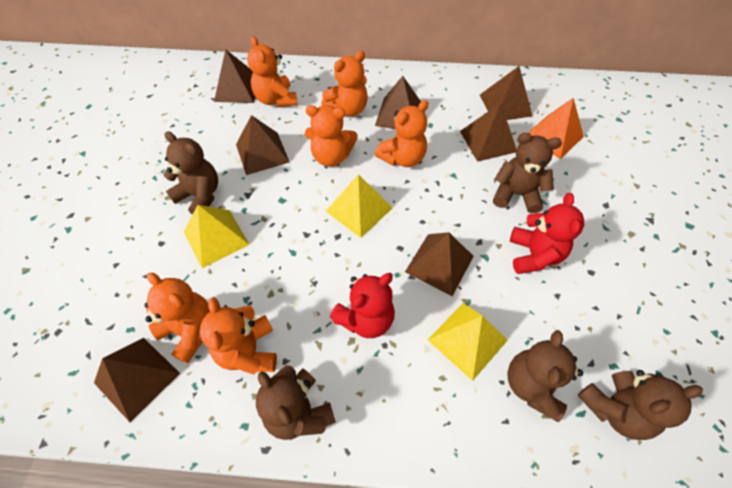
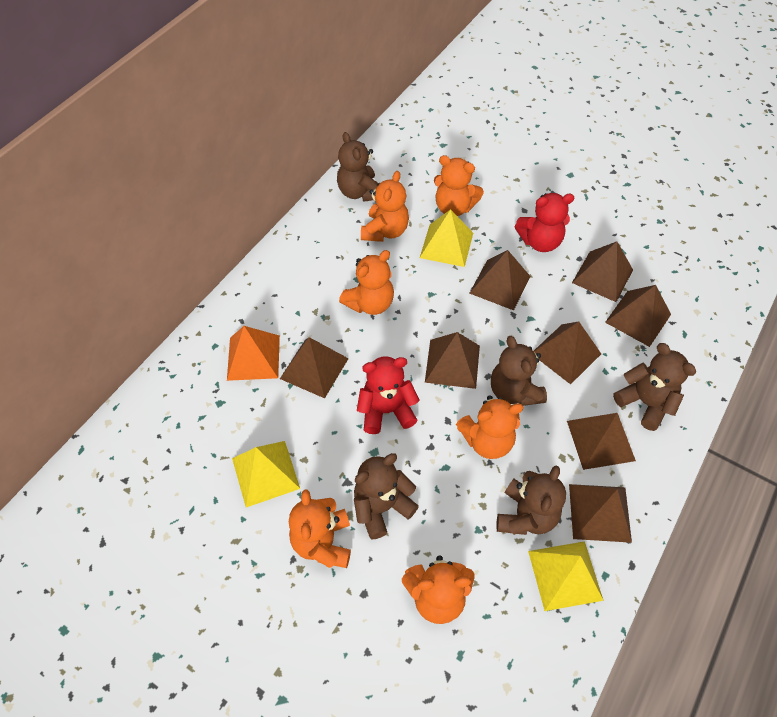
brown pyramid: [94,338,180,423] [214,49,255,103] [236,115,290,175] [375,76,421,129] [405,232,474,296] [460,103,517,162] [480,66,532,120] = 7 -> [280,337,349,398] [425,332,480,389] [469,250,530,310] [533,322,601,385] [567,413,636,470] [569,484,632,543] [572,241,633,302] [605,285,671,347] = 8

